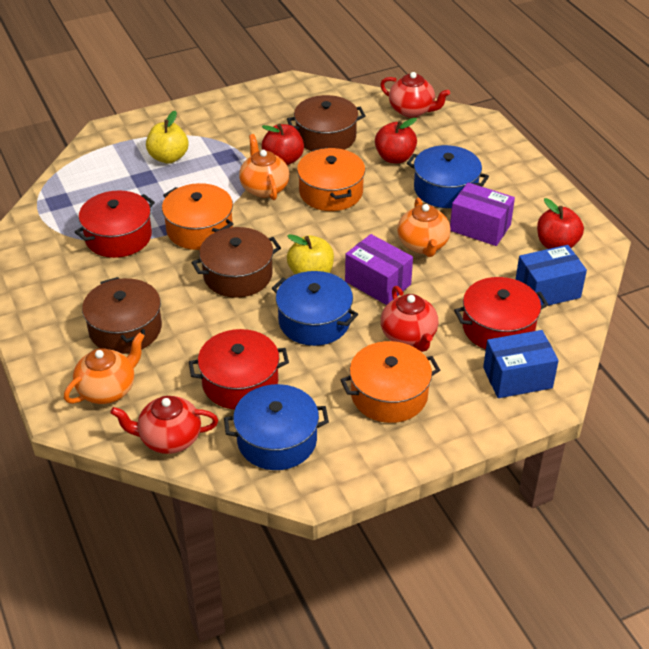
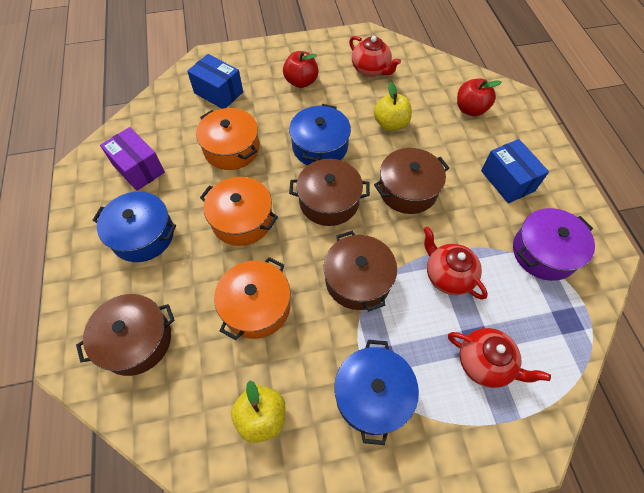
brown pot: [82,277,162,354] [191,227,281,298] [287,95,365,151] = 3 -> [76,294,174,376] [289,159,370,226] [324,231,397,311] [374,148,449,214] = 4
orange teapot: [64,332,145,404] [239,134,289,200] [397,198,451,257] = 3 -> none = 0
purple box: [345,234,413,305] [450,182,515,246] = 2 -> [100,127,165,191] = 1
purple pot: none = 0 -> [513,208,595,281] = 1
red apple: [262,123,304,165] [375,118,417,163] [537,198,584,249] = 3 -> [283,51,319,88] [457,79,502,116] = 2
red pot: [75,191,155,258] [189,329,289,409] [454,277,549,349] = 3 -> none = 0

